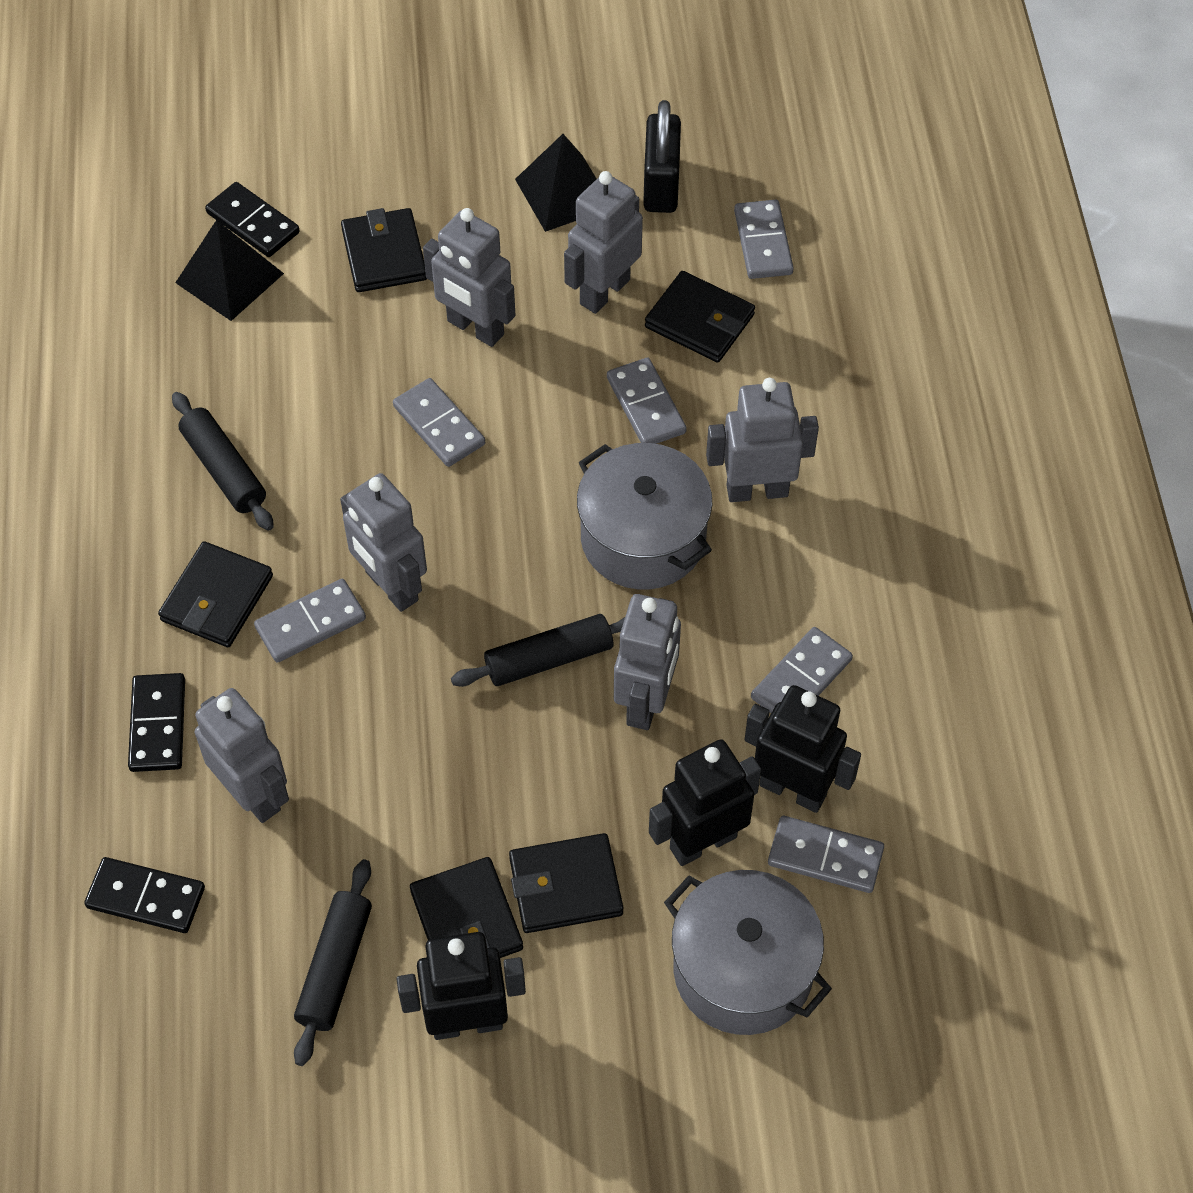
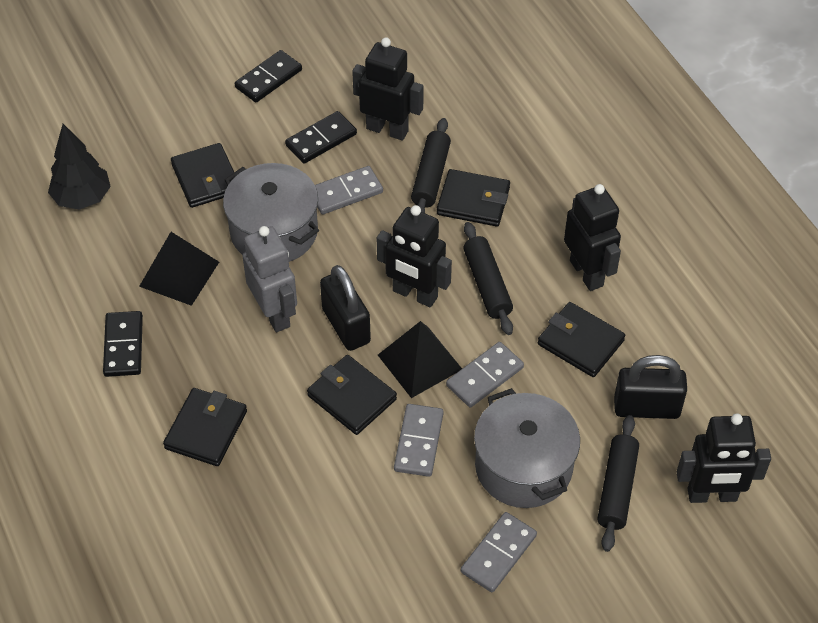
black padlock: [643,100,681,213] = 1 -> [320,265,371,351] [614,355,687,419] = 2
black robot: [397,932,526,1040] [649,739,761,866] [745,685,861,813] = 3 -> [352,37,424,141] [377,205,452,307] [564,184,621,291] [677,413,771,503] = 4
black tree: none = 0 -> [48,124,111,210] = 1
grey domino: [254,579,366,663] [393,378,485,467] [607,358,687,444] [734,200,794,279] [751,627,853,713] [768,816,884,893] = 6 -> [315,166,383,215] [394,404,443,477] [446,342,524,407] [461,512,537,592] = 4
grey robot: [194,688,289,823] [340,473,427,612] [423,208,515,347] [564,171,643,314] [614,594,681,730] [706,378,819,502] = 6 -> [242,226,297,332] = 1

